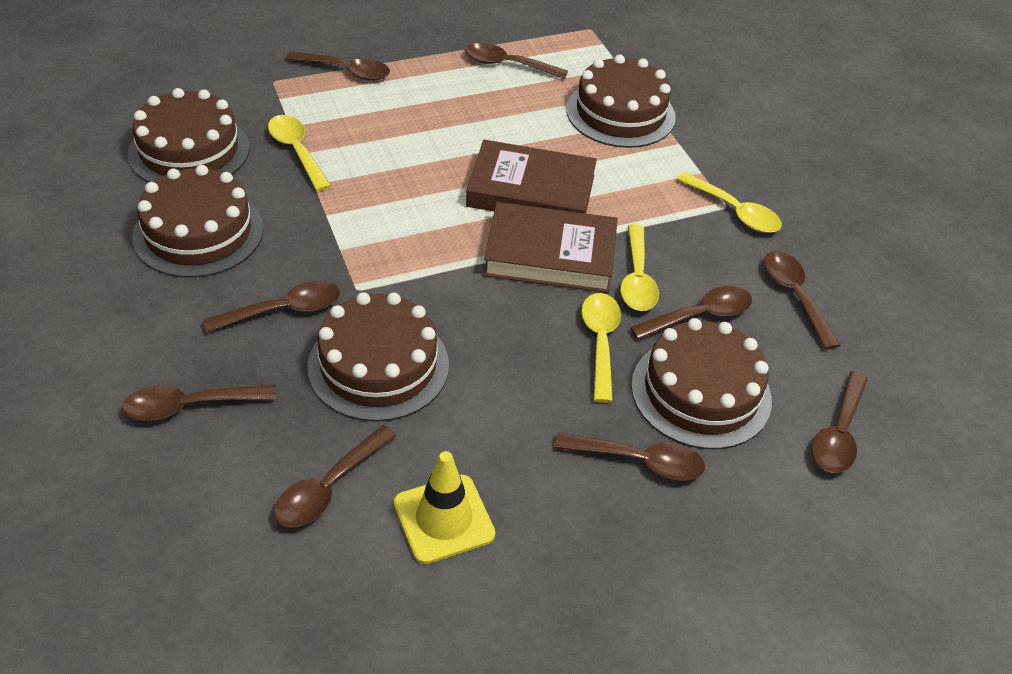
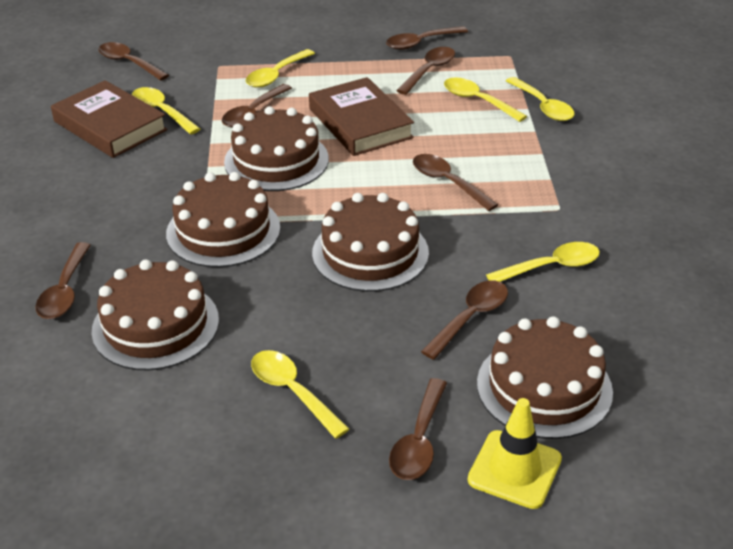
brown spoon: [122,385,276,421] [203,281,340,332] [274,425,397,528] [286,51,390,80] [465,43,568,79] [554,433,705,481] [630,286,752,340] [764,251,840,350] [812,371,868,473] = 9 -> [35,242,91,319] [98,42,169,81] [222,84,292,128] [386,26,468,50] [389,378,447,480] [396,47,455,95] [413,154,498,211] [421,280,508,360] = 8
yellow spoon: [268,115,331,191] [581,293,621,403] [620,224,659,311] [676,172,782,233] = 4 -> [132,87,200,134] [246,49,315,88] [251,350,349,439] [444,77,527,122] [486,242,600,282] [506,77,574,121] = 6

